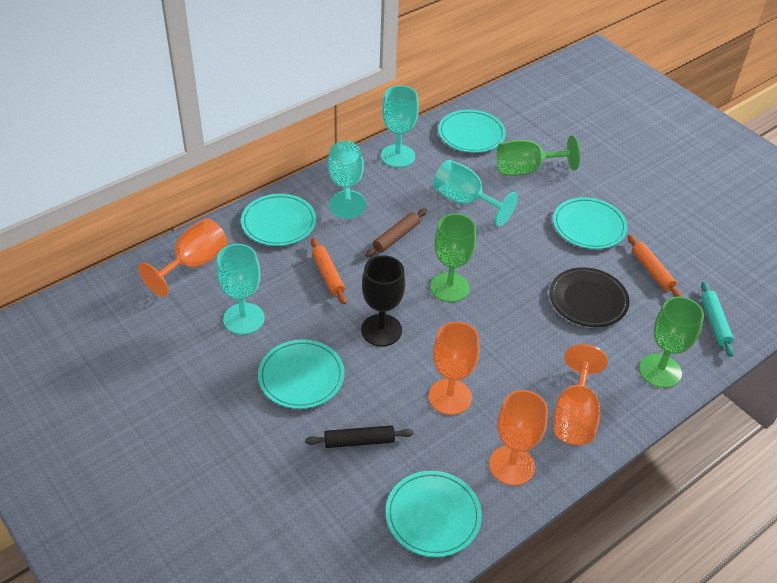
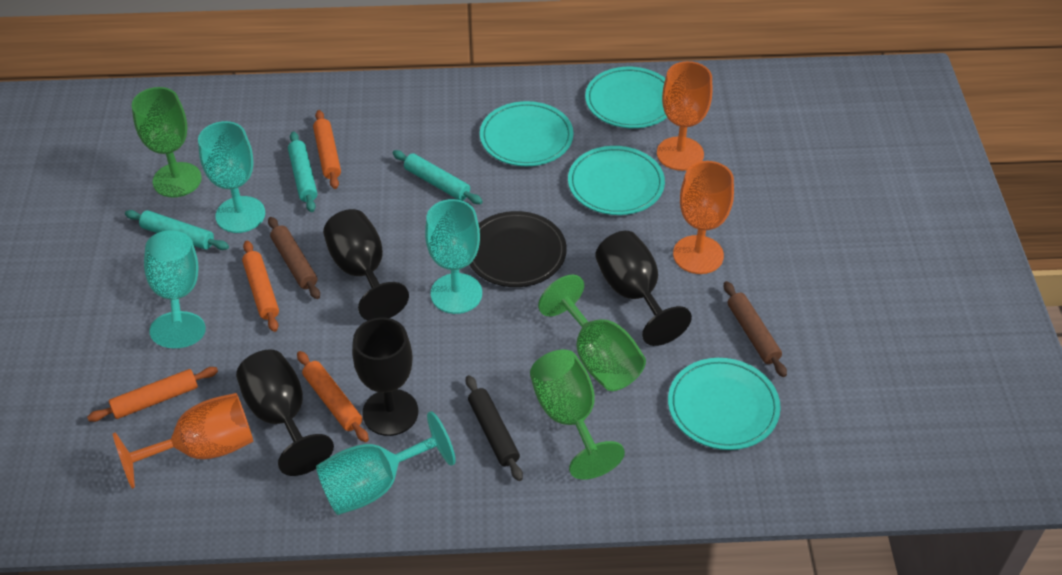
black goblet: [361,255,405,346] = 1 -> [236,349,334,476] [323,209,409,321] [353,317,418,436] [595,231,692,346] = 4
brown rolling pin: [365,208,427,257] = 1 -> [268,217,320,299] [724,281,787,377] = 2
orange goblet: [139,218,228,297] [429,322,480,415] [489,390,548,486] [553,344,608,445] = 4 -> [113,393,253,489] [657,61,712,171] [673,161,734,274] = 3
orange rolling pin: [311,238,346,304] [628,235,682,297] = 2 -> [87,367,218,422] [242,241,279,332] [297,351,369,442] [313,110,341,189] = 4
turquoise plate: [241,194,316,246] [258,339,345,409] [386,471,482,557] [438,110,506,153] [553,197,628,249] = 5 -> [480,101,574,166] [568,146,665,215] [585,67,667,128] [668,358,781,450] = 4
turquoise rolling pin: [701,281,734,357] = 1 -> [125,210,229,250] [288,131,317,212] [393,150,483,204] = 3

